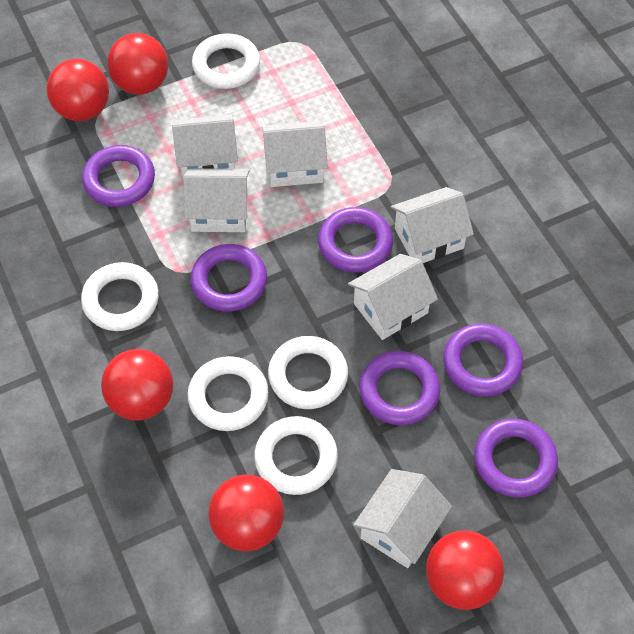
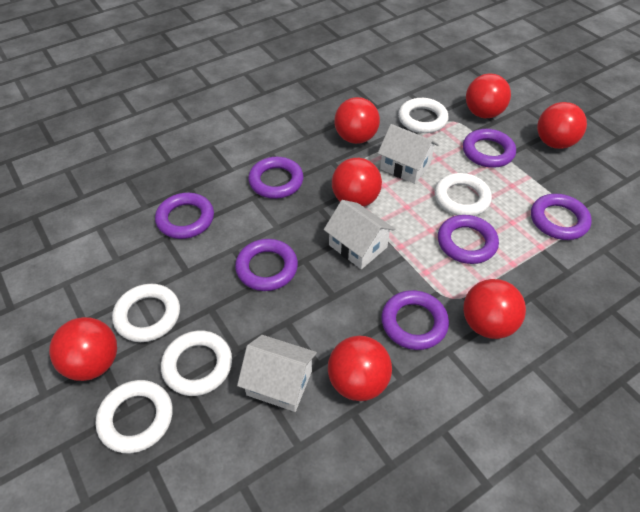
purple ring: [82,145,155,207] [191,244,267,312] [318,207,393,273] [359,351,440,425] [443,324,523,396] [474,419,558,498] = 6 -> [155,193,214,239] [235,239,298,291] [248,157,304,199] [381,290,449,350] [438,215,499,264] [463,129,516,168] [531,194,592,240] = 7
red ball: [47,59,109,121] [101,349,173,421] [107,33,168,95] [208,475,284,551] [426,531,504,610] = 5 -> [49,317,117,381] [328,336,392,401] [332,158,382,207] [334,97,380,144] [463,279,526,339] [466,73,511,118] [537,102,587,149] = 7
white house: [172,114,238,177] [183,168,250,232] [262,121,328,187] [348,254,438,340] [353,469,452,568] [391,187,474,263] = 6 -> [237,335,317,412] [324,200,395,269] [378,124,439,184] = 3

